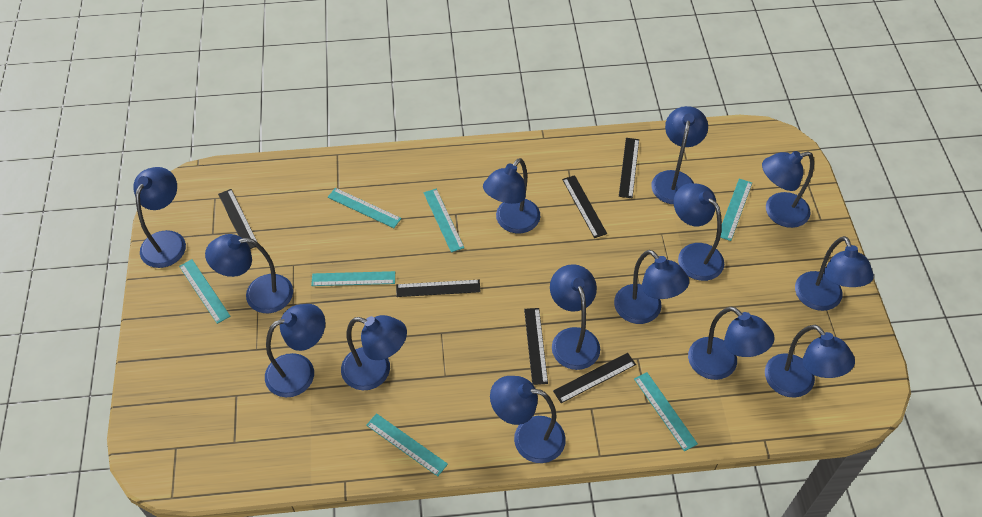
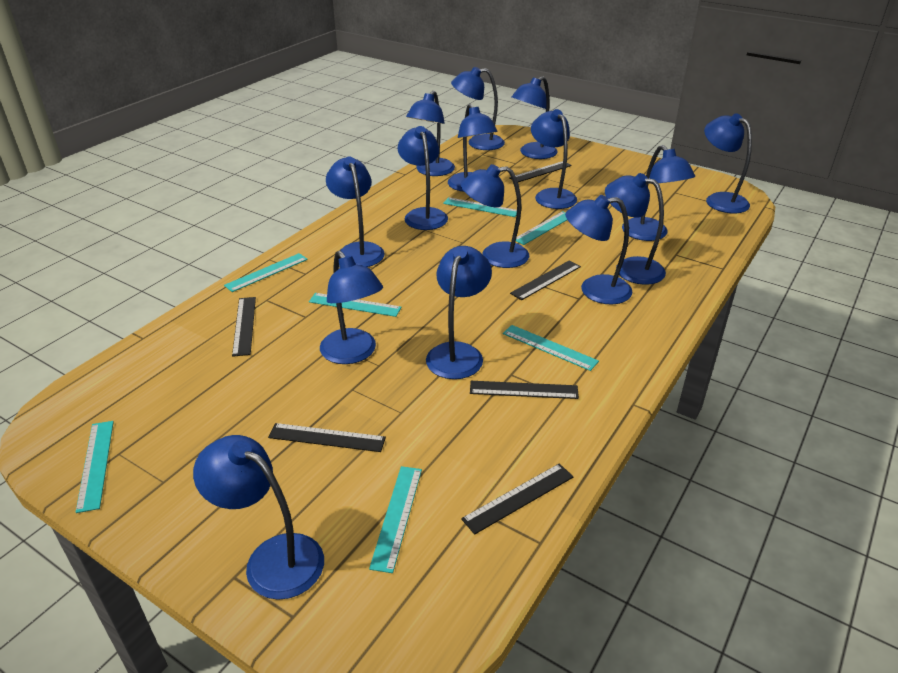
blue lamp: [133,167,186,268] [205,234,293,313] [265,304,325,397] [341,315,407,390] [483,158,540,233] [490,376,566,463] [550,264,600,370] [614,250,689,324] [652,106,708,204] [674,183,724,281] [688,307,775,380] [762,151,814,228] [765,325,855,398] [795,236,874,311] = 14 -> [193,435,324,600] [320,251,383,364] [326,157,385,267] [398,126,448,230] [406,91,455,176] [426,246,492,379] [448,104,498,192] [451,67,505,150] [461,164,529,268] [512,76,557,159] [531,109,577,209] [565,195,633,304] [605,173,666,285] [622,145,695,241] [704,113,752,213] = 15

